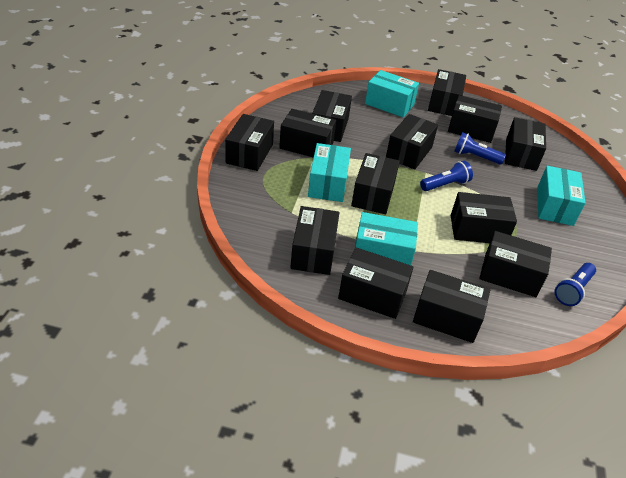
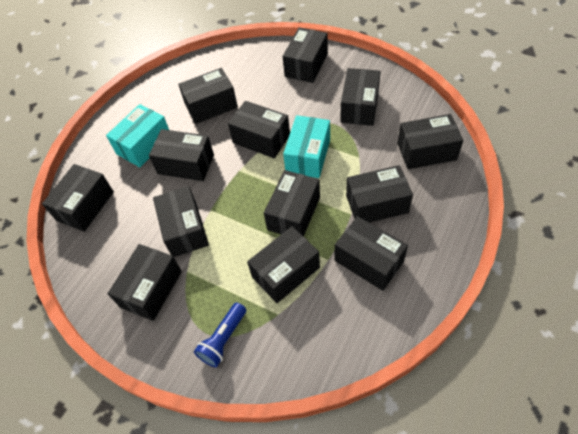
blue flashlight: [420,161,473,191] [454,132,506,164] [555,263,596,306] = 3 -> [194,302,246,367] = 1
turquoise box: [308,143,351,202] [355,212,418,265] [365,70,419,117] [537,166,586,226] = 4 -> [106,104,169,167] [283,115,330,178] = 2

